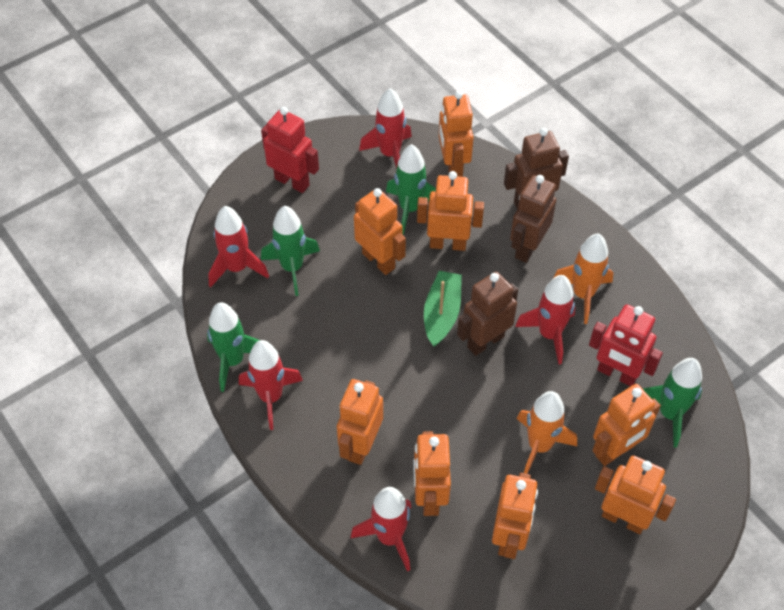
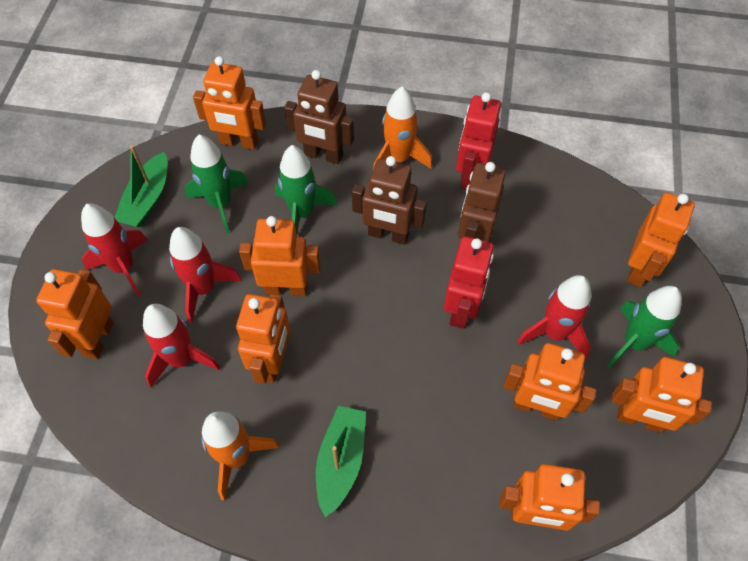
green boat: [424,271,462,347] = 1 -> [114,145,168,227] [316,406,366,517] = 2
green rocket: [207,302,260,392] [261,206,320,296] [386,144,436,235] [643,358,702,447] = 4 -> [185,135,248,233] [275,145,337,234] [607,286,682,368] = 3
red rocket: [208,206,269,287] [239,340,303,430] [351,487,411,572] [359,88,412,168] [515,275,575,364] = 5 -> [81,204,148,296] [143,304,220,388] [169,227,242,323] [517,275,591,360] = 4

